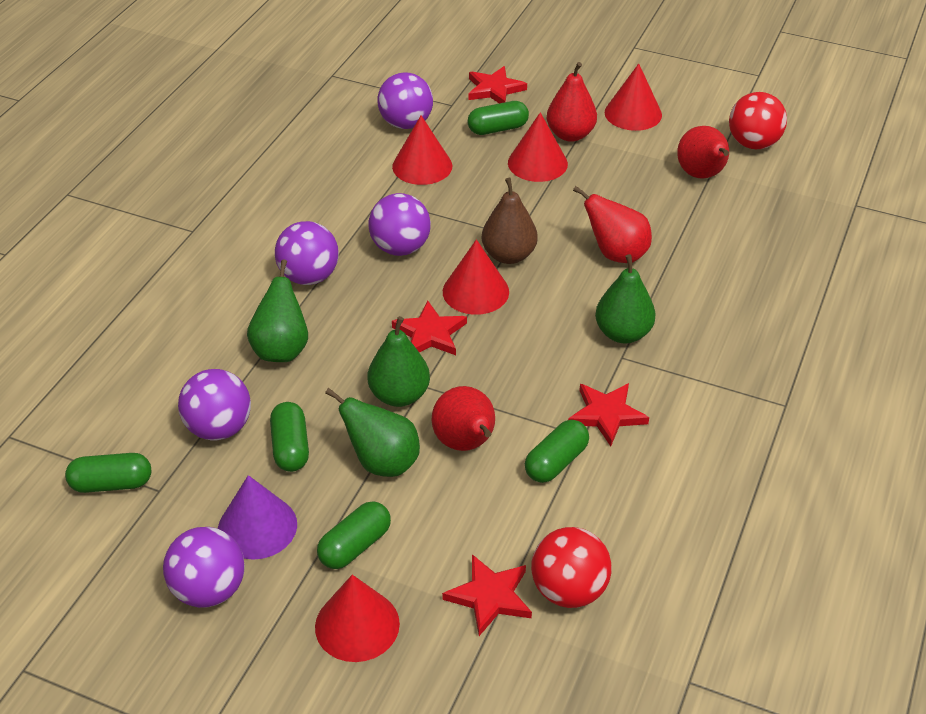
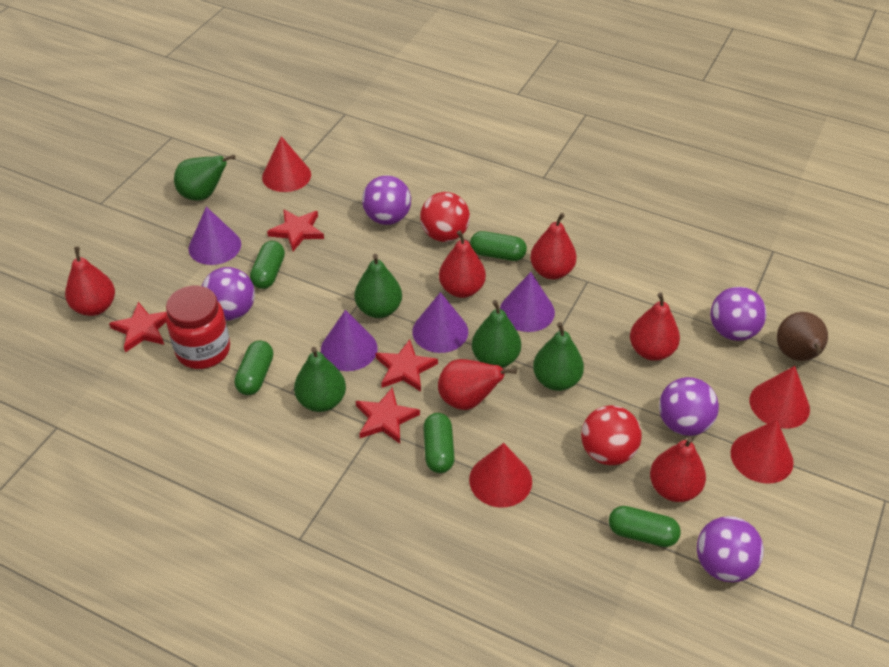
green pear: [247,259,308,362] [325,388,420,477] [368,316,430,407] [595,254,656,343] = 4 -> [174,155,236,201] [294,347,346,412] [354,254,402,318] [472,300,521,368] [533,322,584,391] = 5
purple cone: [218,475,297,560] = 1 -> [189,207,241,265] [321,310,378,371] [412,292,468,353] [500,272,555,332] = 4
red cone: [315,575,400,662] [392,116,452,185] [443,239,509,315] [508,112,568,182] [605,63,662,131] = 5 -> [262,136,311,192] [469,443,532,507] [731,420,794,484] [750,366,810,429] = 4
red jar: none = 0 -> [166,285,230,369] = 1
red pear: [432,386,495,451] [547,62,597,142] [573,186,652,263] [677,126,729,179] = 4 -> [65,247,115,316] [438,359,517,410] [439,230,486,298] [530,213,577,279] [630,292,680,361] [650,437,706,502] = 6

